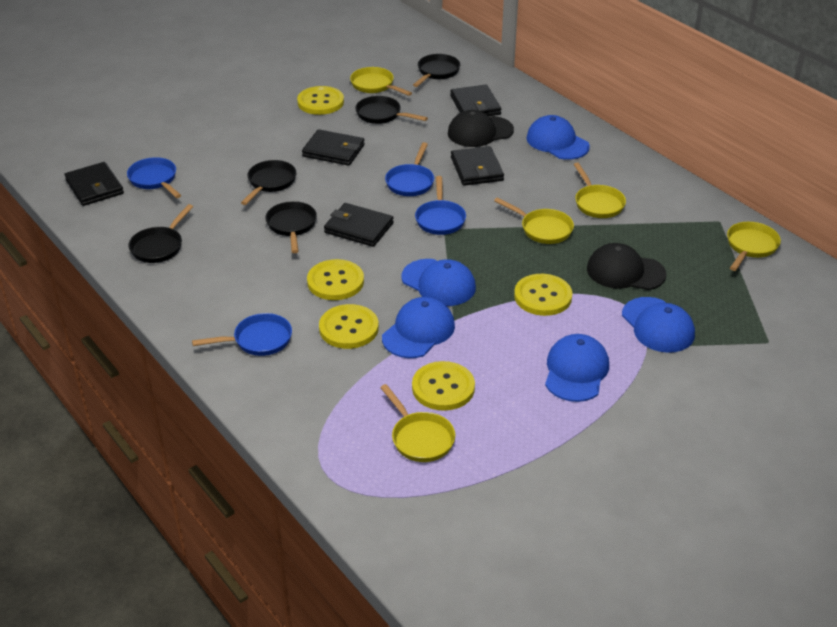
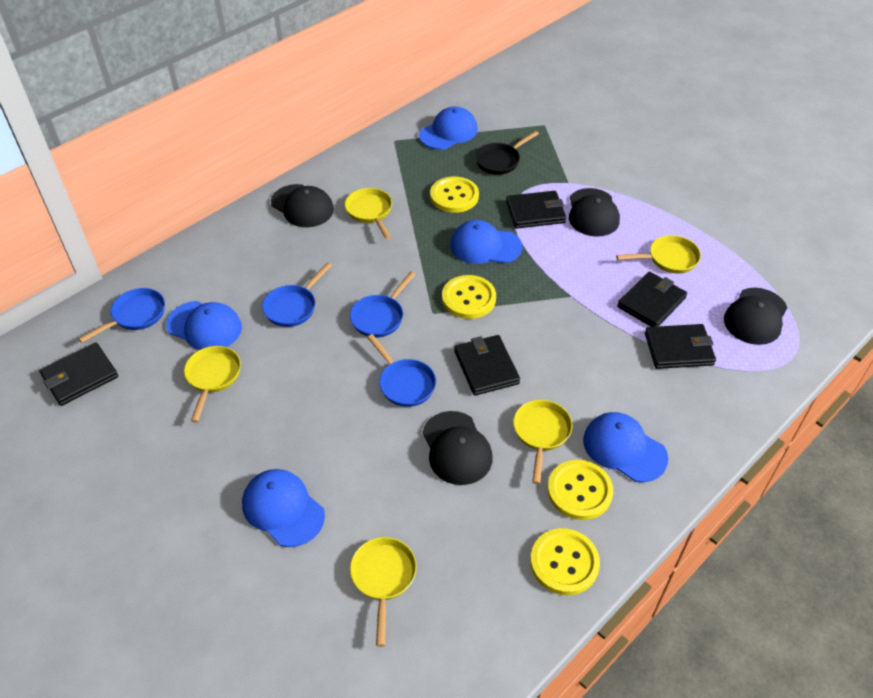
black cap: [448,110,514,147] [587,243,666,290] = 2 -> [271,184,334,227] [423,411,493,485] [569,188,620,237] [724,288,787,345] = 4
black pan: [129,204,193,263] [241,160,296,205] [265,201,317,253] [355,96,428,124] [413,54,460,87] = 5 -> [475,131,539,175] = 1
yellow button: [297,86,344,115] [307,259,364,300] [319,304,379,349] [412,361,475,411] [514,274,572,316] = 5 -> [430,177,479,213] [442,275,496,319] [530,528,600,595] [547,460,613,520] = 4

